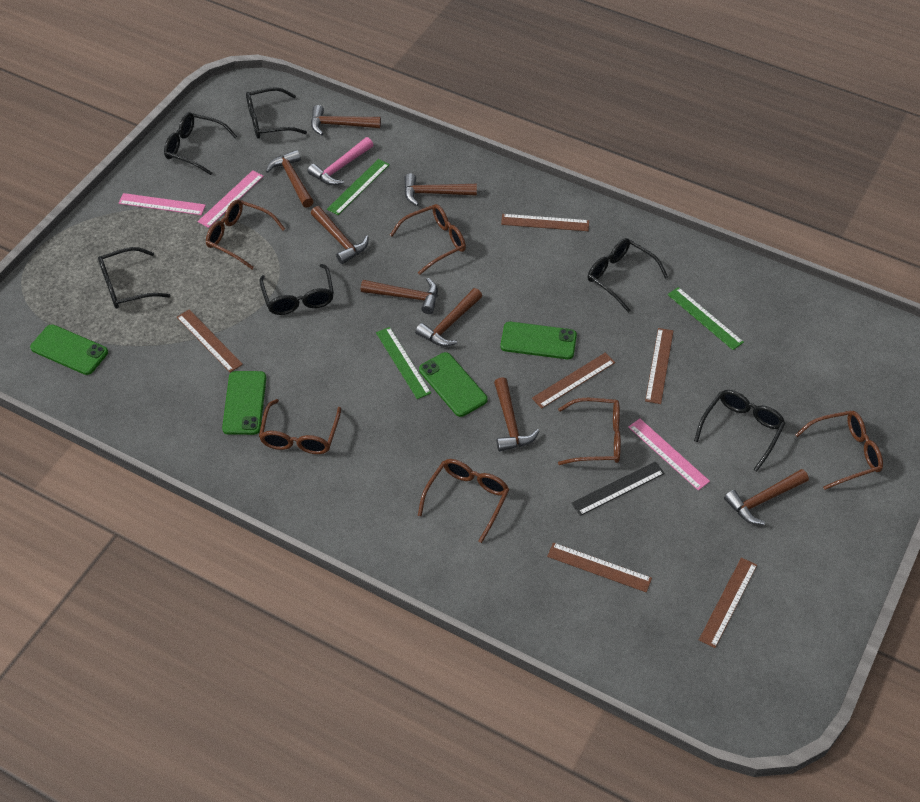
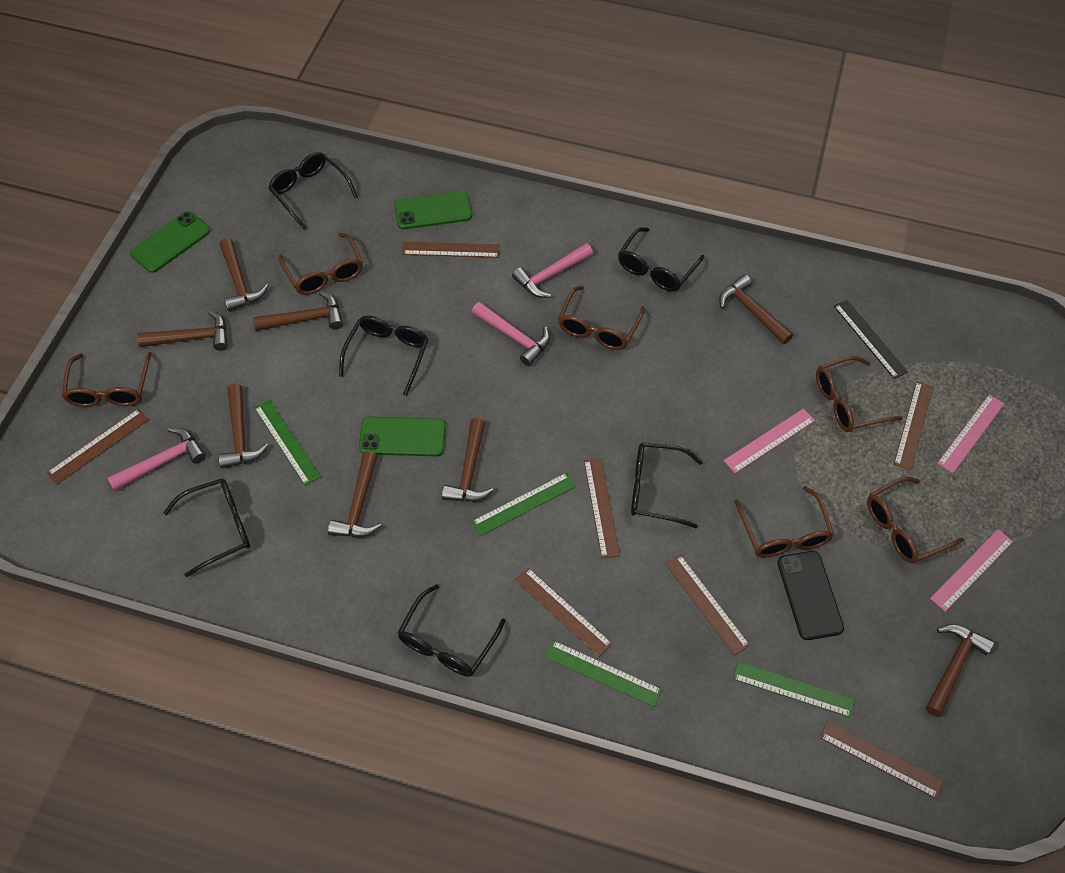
black phone: none = 0 -> [777,551,844,640] = 1
brown ruler: [177,309,243,373] [501,214,589,231] [532,353,615,408] [547,543,652,592] [645,328,673,404] [699,557,757,648] = 6 -> [47,409,149,484] [402,242,500,258] [515,568,612,657] [584,458,620,559] [665,554,750,655] [820,720,943,799] [894,381,933,470] = 7
green phone: [30,324,108,375] [222,371,266,435] [419,352,488,417] [501,322,577,359] = 4 -> [130,211,210,273] [359,417,446,456] [394,191,472,229] = 3
green ruler: [327,159,390,215] [376,327,431,399] [668,287,744,350] = 3 -> [254,400,321,486] [472,473,576,536] [545,640,662,707] [733,661,854,718] = 4
pink hammer: [308,137,373,185] = 1 -> [107,428,206,491] [472,302,550,366] [512,243,593,298] = 3

